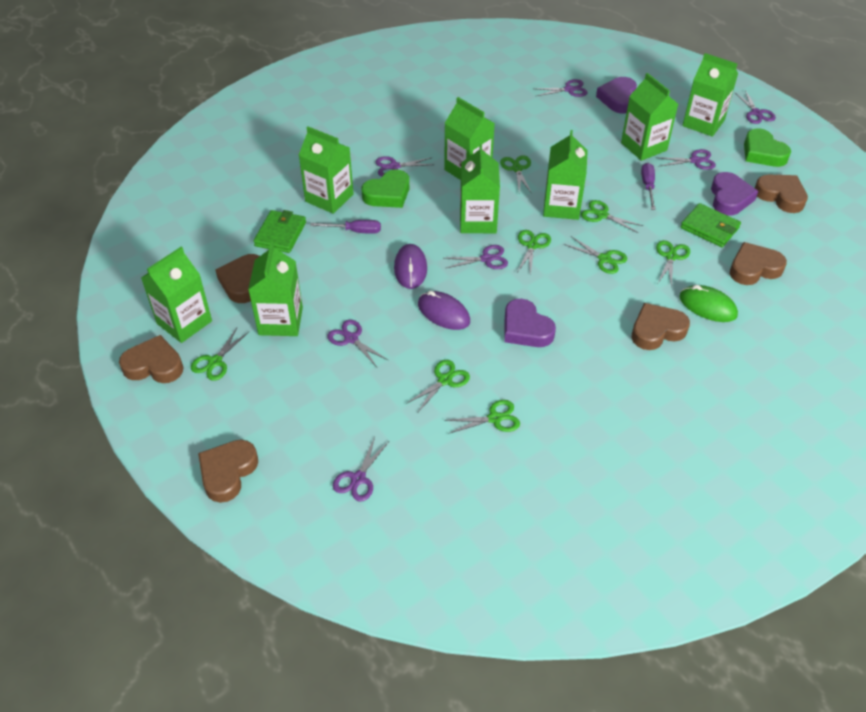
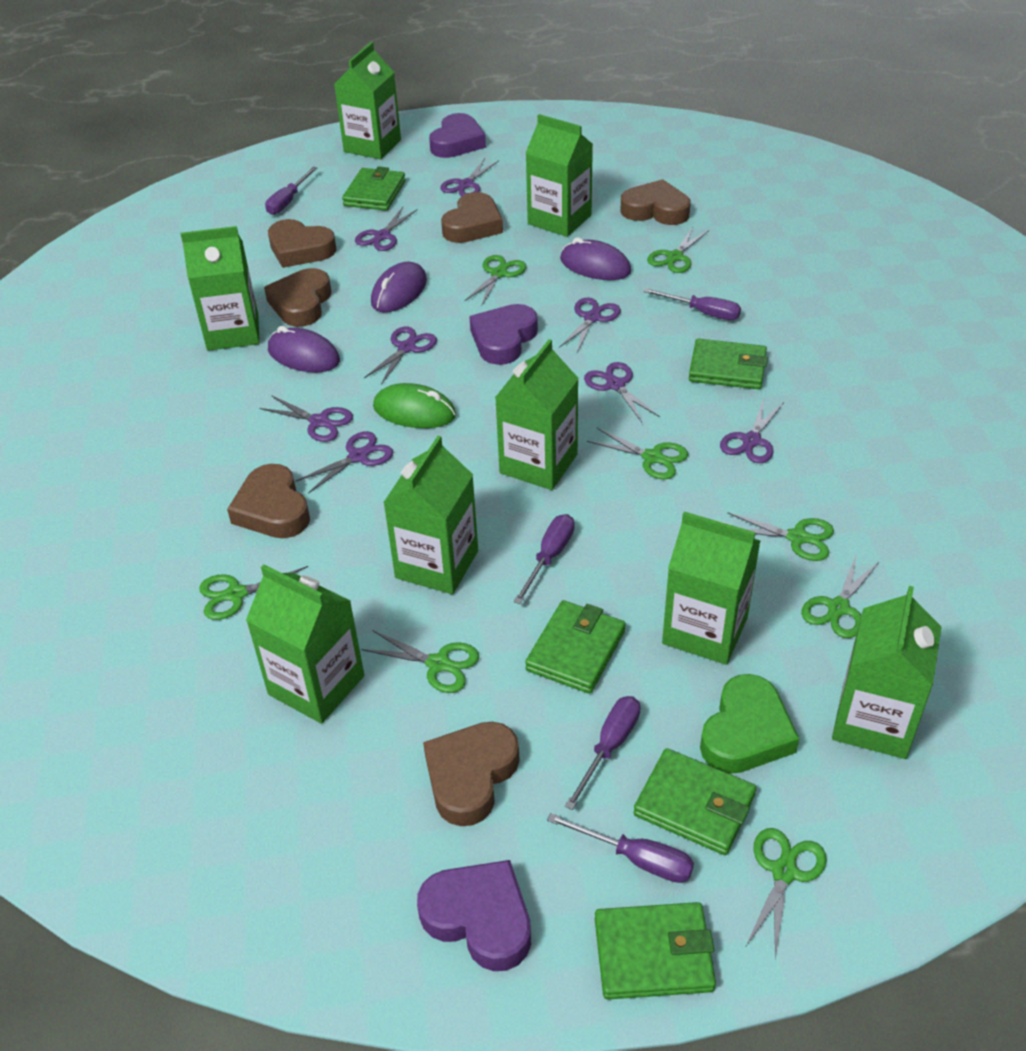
green heart: [361,170,409,208] [744,129,791,167] = 2 -> [700,674,800,774] = 1
green wallet: [253,210,306,253] [681,203,741,247] = 2 -> [342,166,406,211] [525,600,626,694] [595,902,716,999] [634,748,756,855] [689,339,768,389] = 5
purple mouse: [394,244,427,289] [418,291,470,330] = 2 -> [268,326,340,372] [371,261,427,313] [560,237,631,280] = 3
purple scissors: [327,319,388,367] [333,437,389,501] [375,156,434,176] [445,245,508,269] [535,79,588,97] [656,149,716,170] [734,90,776,124] = 7 -> [259,395,353,442] [295,431,393,494] [355,207,418,251] [364,327,437,385] [440,158,499,197] [559,298,621,353] [584,362,660,422] [720,399,784,463] = 8
purple screwdriver: [310,220,381,234] [641,163,656,210] = 2 -> [265,167,317,215] [513,514,575,604] [547,813,694,883] [565,696,640,810] [643,288,741,320] = 5

